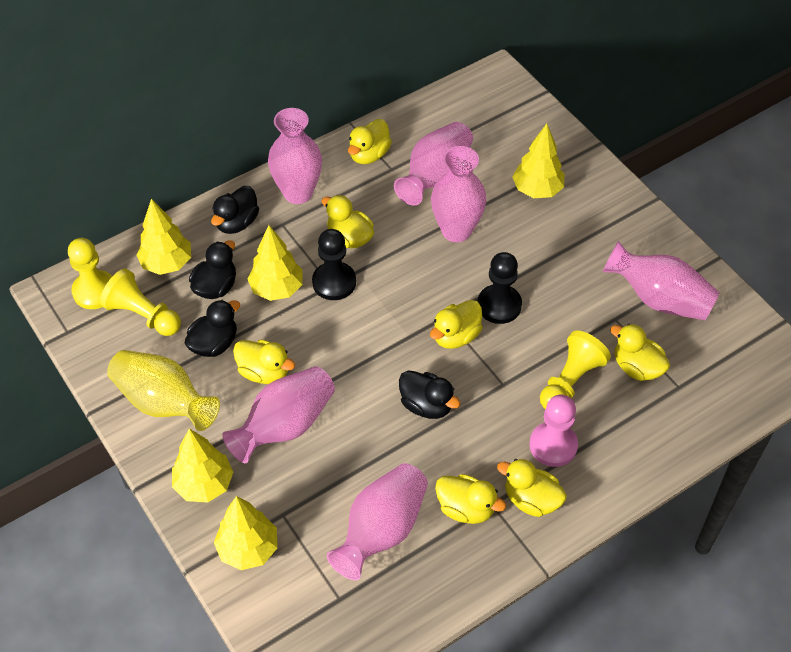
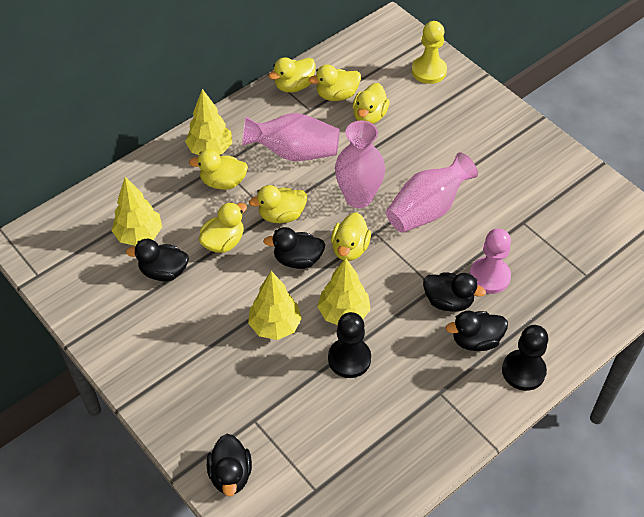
black duck: [184,300,240,357] [189,240,236,299] [211,186,259,234] [399,370,461,419] = 4 -> [126,239,189,281] [207,434,252,496] [263,227,325,269] [423,272,486,311] [446,311,508,351] = 5
pink vase: [222,366,335,463] [268,108,322,204] [327,463,428,580] [394,122,473,206] [431,146,486,242] [603,241,720,320] = 6 -> [242,113,340,161] [335,120,385,208] [386,152,478,233] = 3
yellow pawn: [68,238,112,309] [100,269,181,336] [540,330,611,410] = 3 -> [412,21,447,84] = 1
yellow tree: [137,199,191,275] [172,428,233,503] [214,496,278,570] [247,225,303,301] [512,124,564,198] = 5 -> [112,177,162,246] [185,89,232,155] [248,271,302,340] [317,258,371,325] = 4
yellow vase: [107,350,220,431] = 1 -> none = 0

